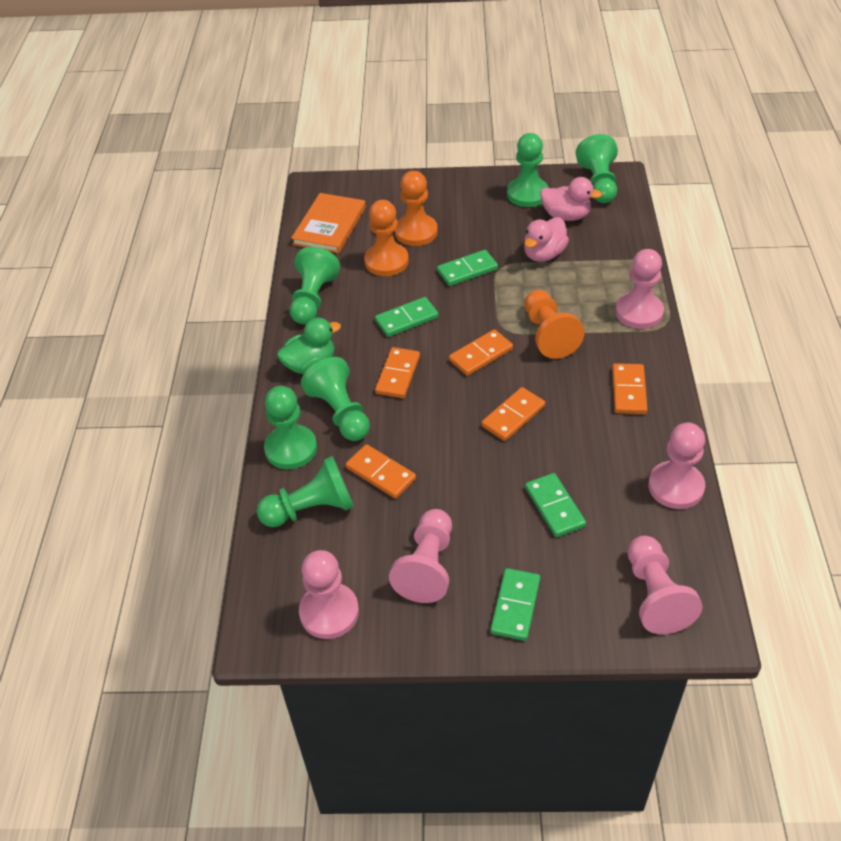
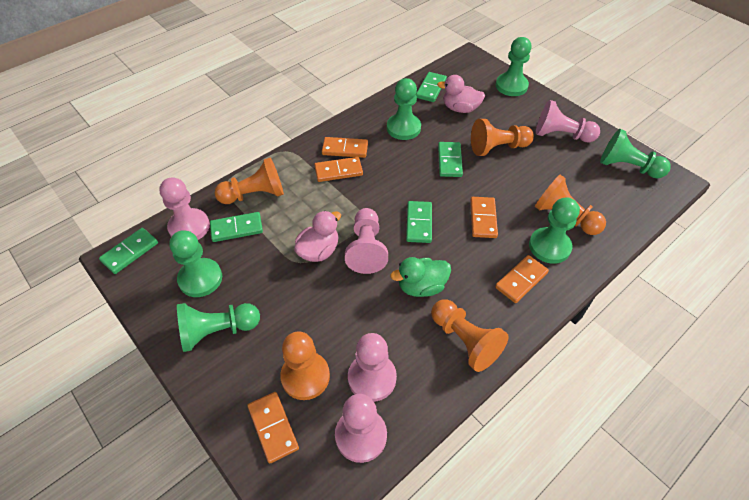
green domino: [375,297,439,337] [437,250,498,286] [490,568,540,641] [525,473,586,537] = 4 -> [99,228,158,274] [210,212,263,242] [406,201,432,243] [416,72,447,102] [438,142,463,177] = 5
orange book: [291,193,366,254] = 1 -> none = 0
orange pawn: [364,200,409,276] [395,171,438,246] [524,290,585,359] = 3 -> [215,158,284,204] [280,331,330,400] [431,299,509,372] [471,119,534,156] [535,175,606,235] = 5

